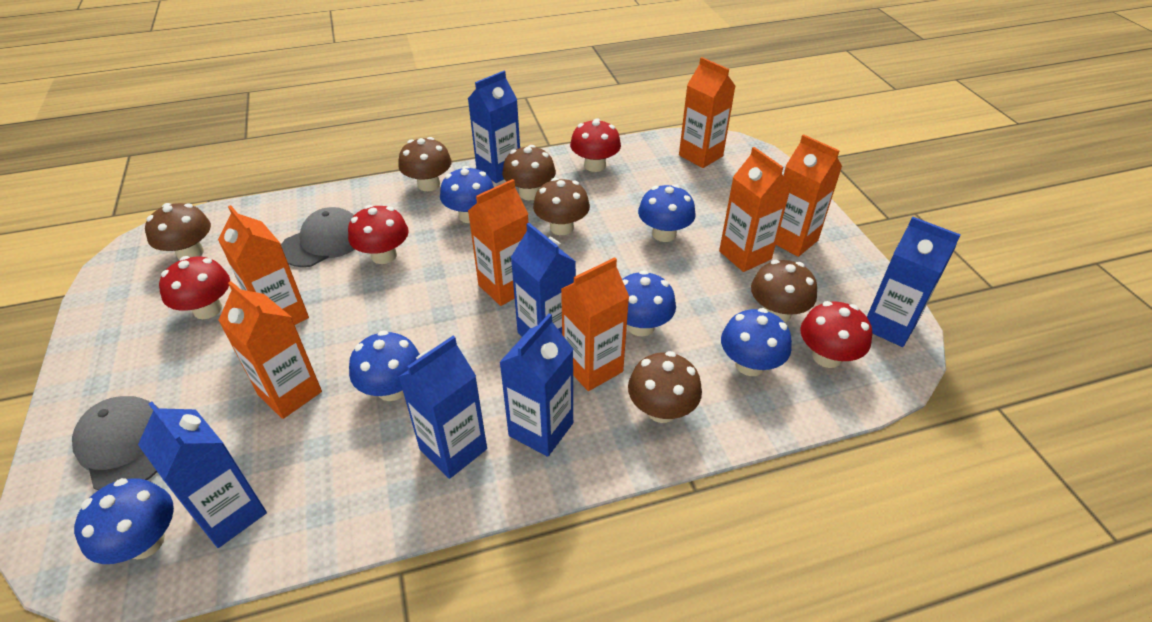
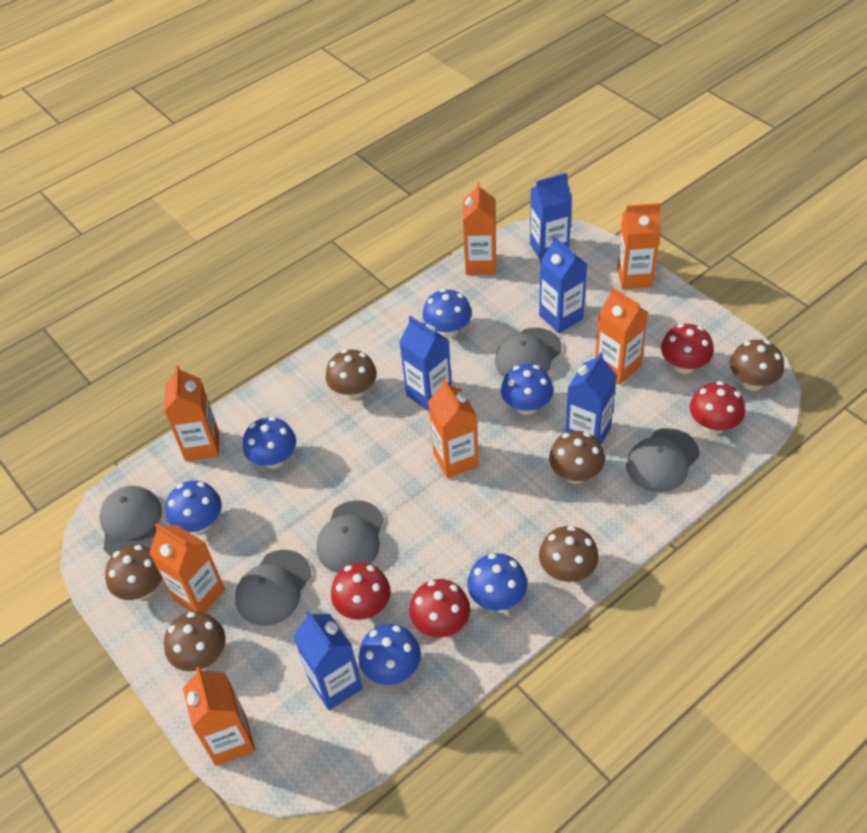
blue carton: [138,401,267,548] [398,336,487,479] [468,71,520,183] [499,313,573,457] [511,223,576,337] [867,217,961,347] = 6 -> [293,611,363,710] [399,316,452,411] [530,173,572,260] [539,236,587,333] [565,352,617,444] = 5
grey cap: [72,396,158,490] [281,207,355,267] = 2 -> [99,486,162,556] [235,550,311,626] [317,500,384,573] [495,328,562,377] [626,428,700,492] = 5

